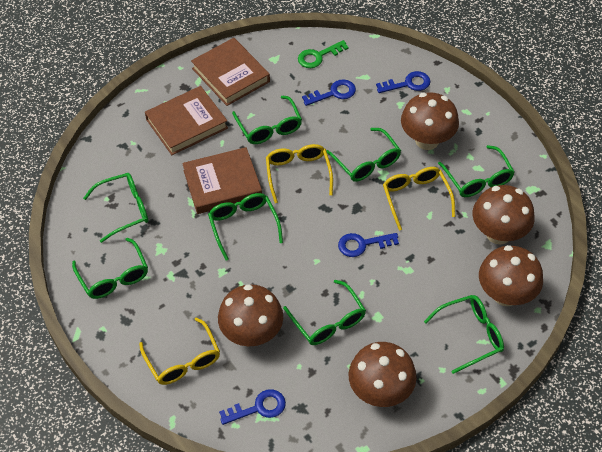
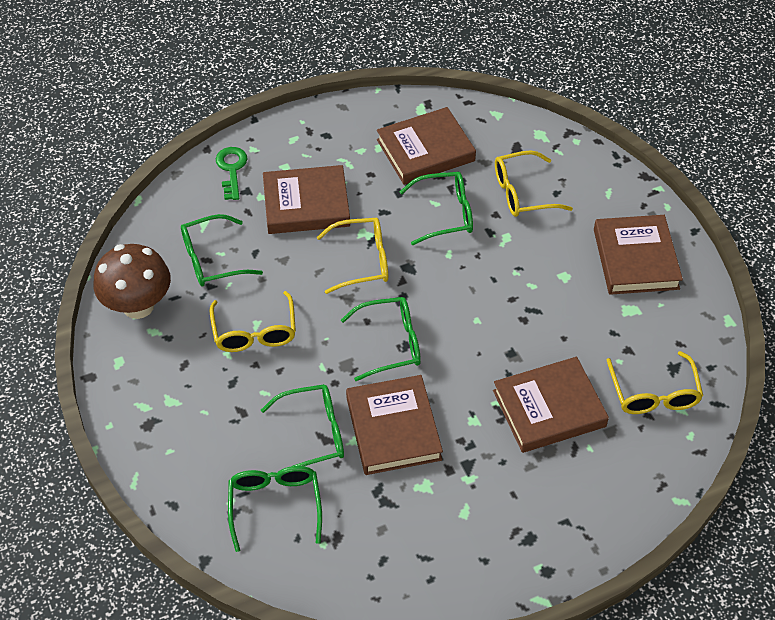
blue key: [219,389,286,425] [302,79,356,106] [338,233,399,257] [376,71,431,93] = 4 -> none = 0
brown book: [145,86,228,155] [182,147,262,214] [191,38,270,106] = 3 -> [263,165,350,234] [346,375,443,475] [377,107,476,185] [493,357,609,453] [594,215,683,295] = 5
brown mushroom: [218,284,283,346] [348,342,417,407] [401,92,459,150] [473,185,535,245] [479,245,543,306] = 5 -> [93,244,171,319] = 1
green glasses: [72,238,148,299] [83,173,148,243] [208,193,283,261] [232,96,302,144] [283,280,366,345] [326,128,401,182] [424,295,504,374] [438,145,515,197] = 8 -> [181,214,263,286] [228,466,322,552] [261,384,344,466] [341,297,421,381] [400,172,473,245] = 5
yellow glasses: [139,317,220,385] [266,144,333,203] [383,167,455,231] = 3 -> [210,291,296,352] [317,218,388,294] [495,151,573,217] [607,351,703,414] = 4

